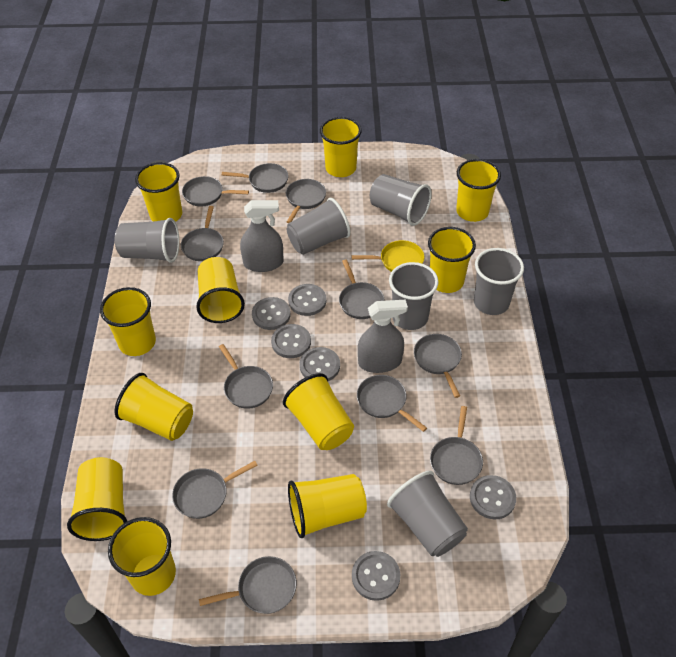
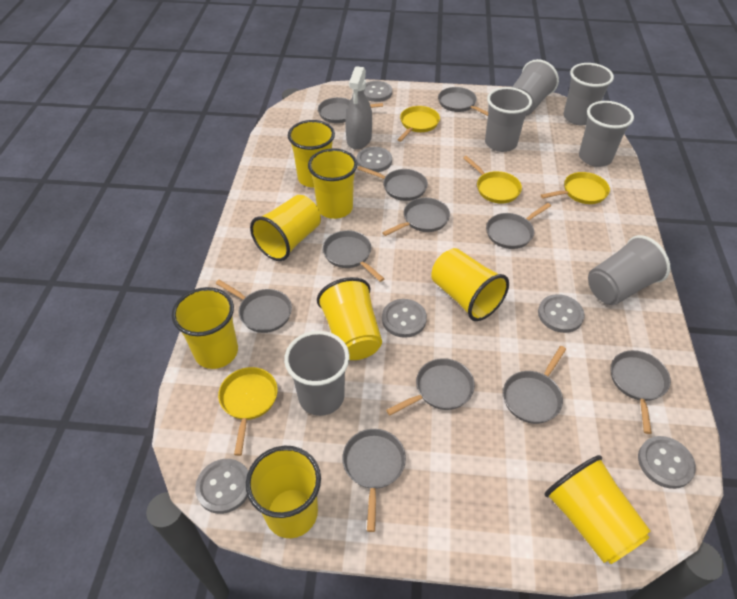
grey spray bottle: [240,200,284,272] [358,300,408,373] = 2 -> [345,66,372,150] = 1
yellow cup: [67,457,127,541] [100,287,156,356] [108,517,176,596] [115,373,193,441] [135,162,182,222] [196,257,245,323] [283,373,354,450] [288,474,367,538] [320,117,362,177] [428,227,476,293] [456,159,501,222] = 11 -> [172,287,238,369] [246,446,321,538] [250,195,321,261] [288,120,335,188] [308,148,357,219] [317,277,382,360] [431,248,509,321] [544,455,650,564] = 8
yellow pan: [352,240,425,272] = 1 -> [218,367,278,456] [397,106,440,142] [463,156,522,203] [541,172,610,204] = 4

